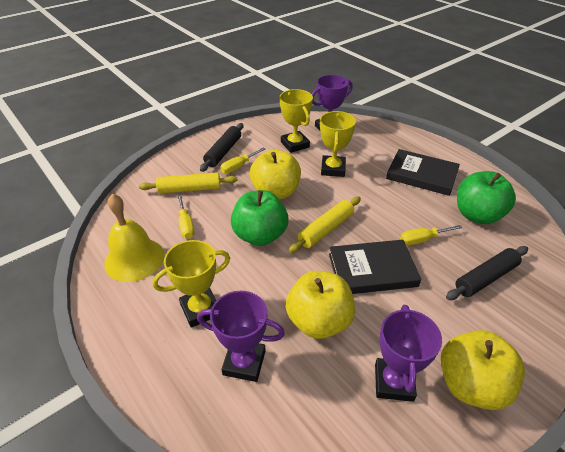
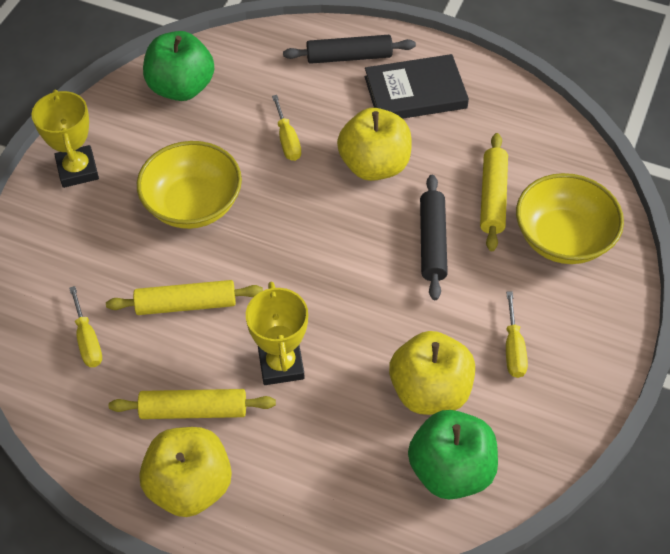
black book: [329,240,421,294] [386,149,460,196] = 2 -> [365,54,469,119] = 1
purple trophy: [197,291,285,382] [312,75,353,130] [375,305,442,402] = 3 -> none = 0
yellow bell: [104,194,164,282] = 1 -> none = 0
yellow bowl: none = 0 -> [137,141,242,229] [516,173,624,264] = 2
yellow rolling pin: [139,172,238,194] [289,197,361,253] = 2 -> [106,280,263,315] [109,389,276,419] [480,133,508,251] = 3
yellow trophy: [152,240,230,328] [279,89,313,153] [320,111,356,177] = 3 -> [32,89,99,188] [246,282,308,385] = 2

